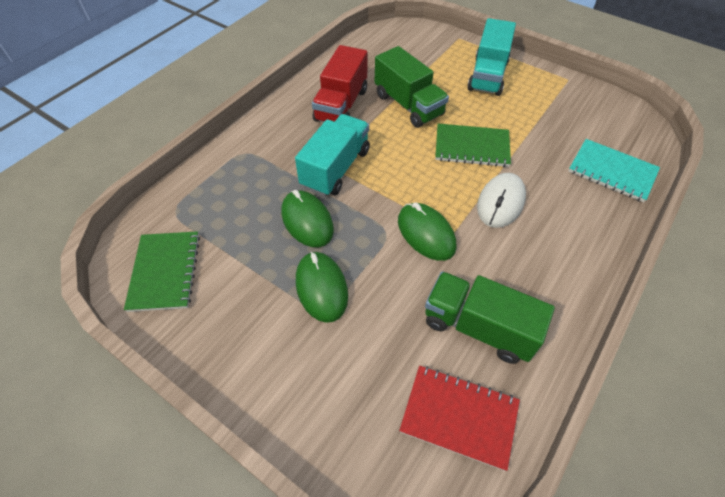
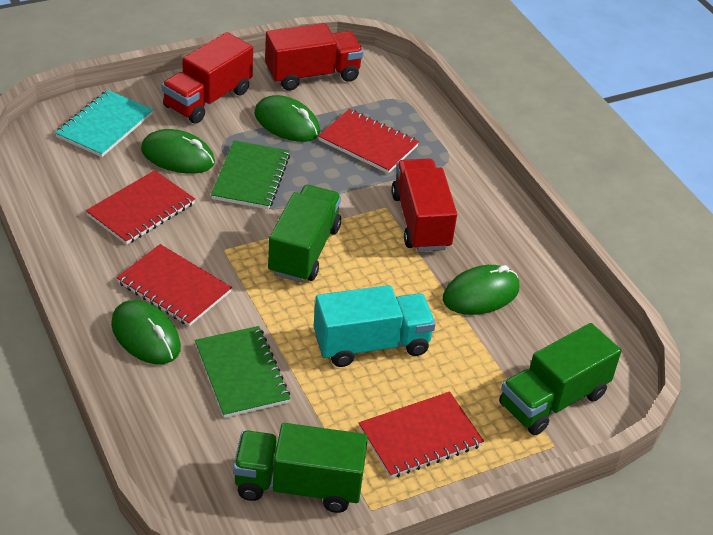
green mouse: [282,190,334,247] [296,252,348,323] [398,203,456,261] = 3 -> [111,300,181,364] [141,129,215,174] [254,95,320,142] [443,265,519,315] = 4
green truck: [375,46,449,128] [425,272,555,364] = 2 -> [233,423,368,513] [268,185,341,283] [499,323,621,435] = 3
red notebook: [399,366,520,471] = 1 -> [86,170,195,245] [116,244,232,326] [318,109,419,174] [359,391,484,478] = 4
red truck: [312,45,368,122] = 1 -> [162,32,253,124] [265,23,363,90] [391,159,457,251] = 3
turquoise truck: [295,114,370,197] [467,18,516,96] = 2 -> [313,285,436,367] = 1
white mouse: [477,173,526,228] = 1 -> none = 0

